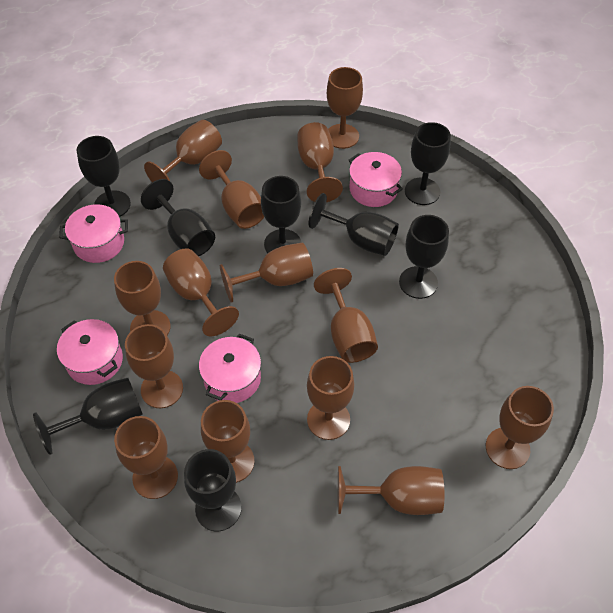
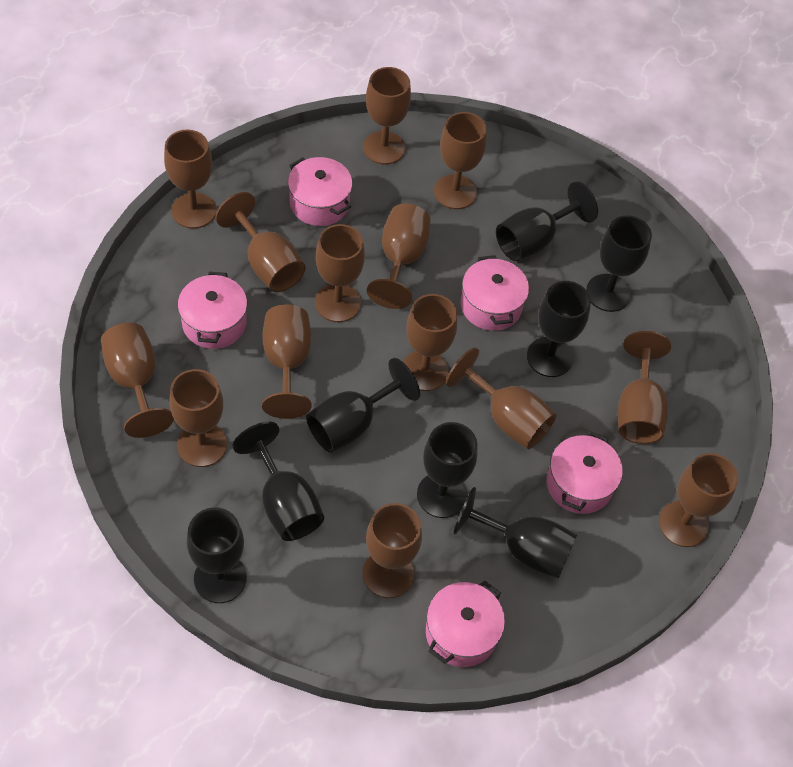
pink pot: [57,319,123,385] [59,204,128,263] [199,334,261,403] [348,152,403,207] = 4 -> [178,272,247,349] [288,157,352,226] [426,581,505,667] [461,255,529,331] [547,431,623,514] = 5

